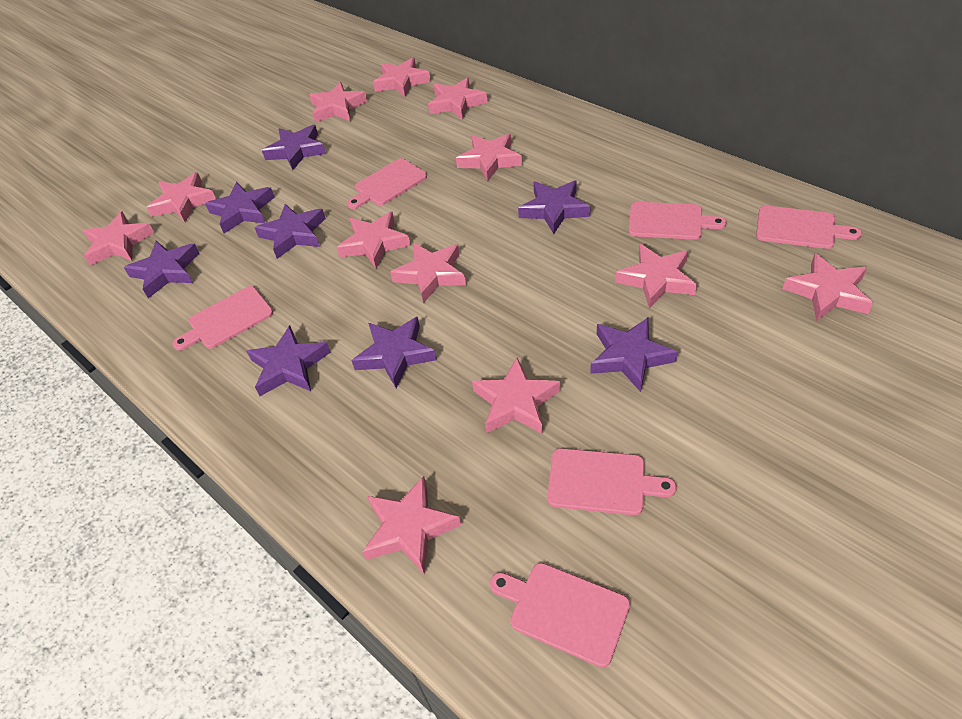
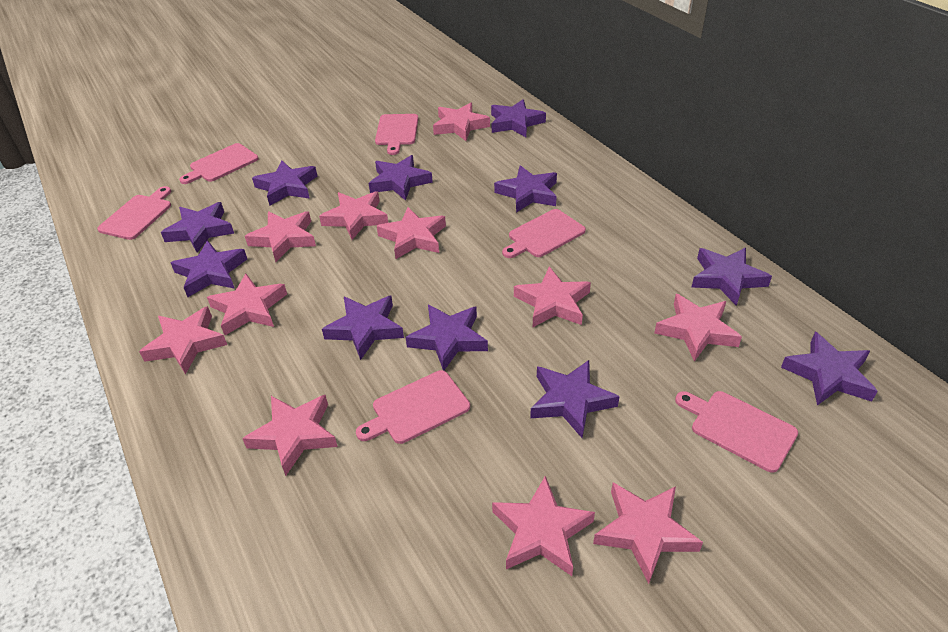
pink star: [83,212,154,266] [146,172,216,222] [309,82,368,122] [336,211,411,269] [362,476,461,575] [373,58,431,97] [390,243,466,303] [428,78,488,120] [456,133,522,181] [472,358,560,434] [615,244,697,309] [783,253,873,321] = 12 -> [139,306,227,374] [207,273,287,335] [242,395,338,476] [245,211,316,262] [319,191,388,240] [377,207,446,259] [433,103,490,141] [492,476,595,576] [514,267,591,327] [593,482,703,584] [654,294,742,362] = 11
purple star: [124,241,199,298] [205,182,275,234] [247,325,331,396] [255,204,326,259] [262,125,326,170] [352,317,437,388] [518,180,591,234] [590,317,678,392] = 8 -> [161,202,234,253] [171,240,247,297] [252,161,317,206] [322,296,404,360] [369,155,433,201] [406,305,488,371] [491,99,546,137] [494,165,557,213] [530,360,620,438] [691,248,772,306] [781,332,878,406] = 11

